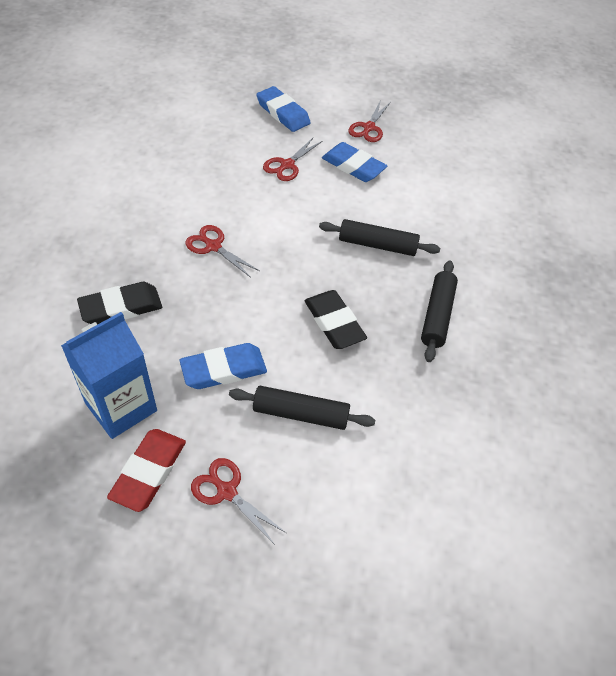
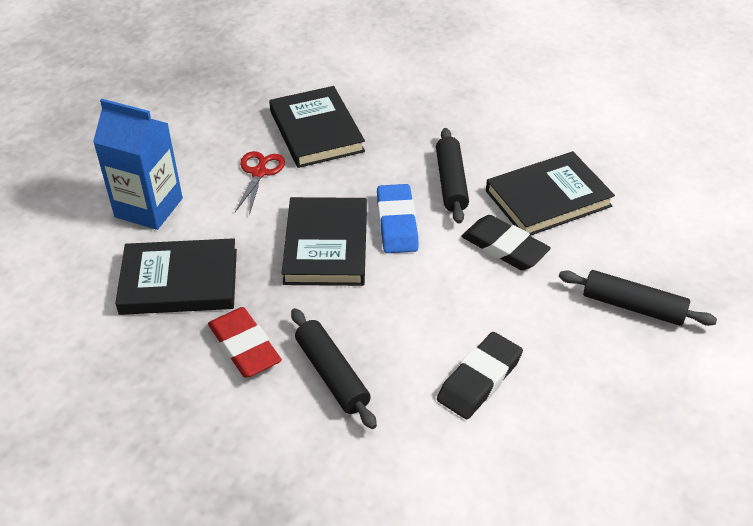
black book: none = 0 -> [115,238,237,315] [269,86,365,168] [282,197,367,286] [486,151,615,236] = 4
blue eraser: [179,343,267,389] [256,86,311,132] [322,142,387,182] = 3 -> [377,184,419,253] = 1
red scissors: [185,225,260,278] [191,458,286,545] [263,138,322,181] [348,100,391,142] = 4 -> [235,151,285,215] = 1

